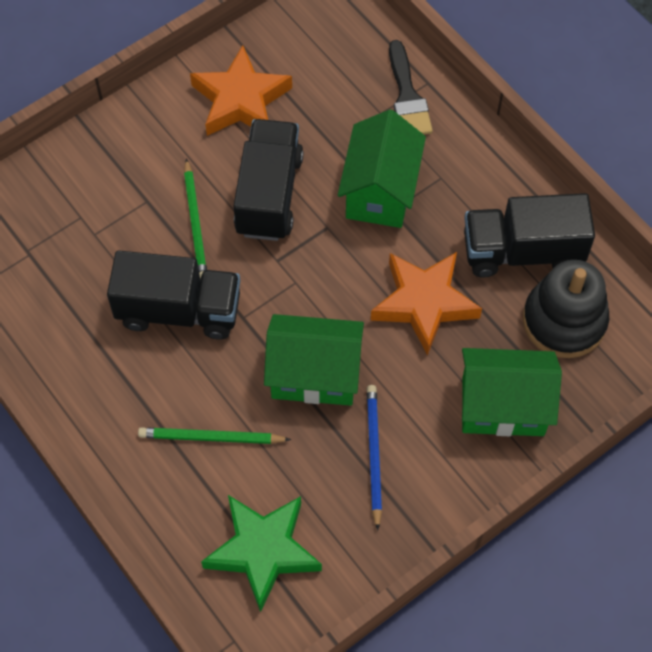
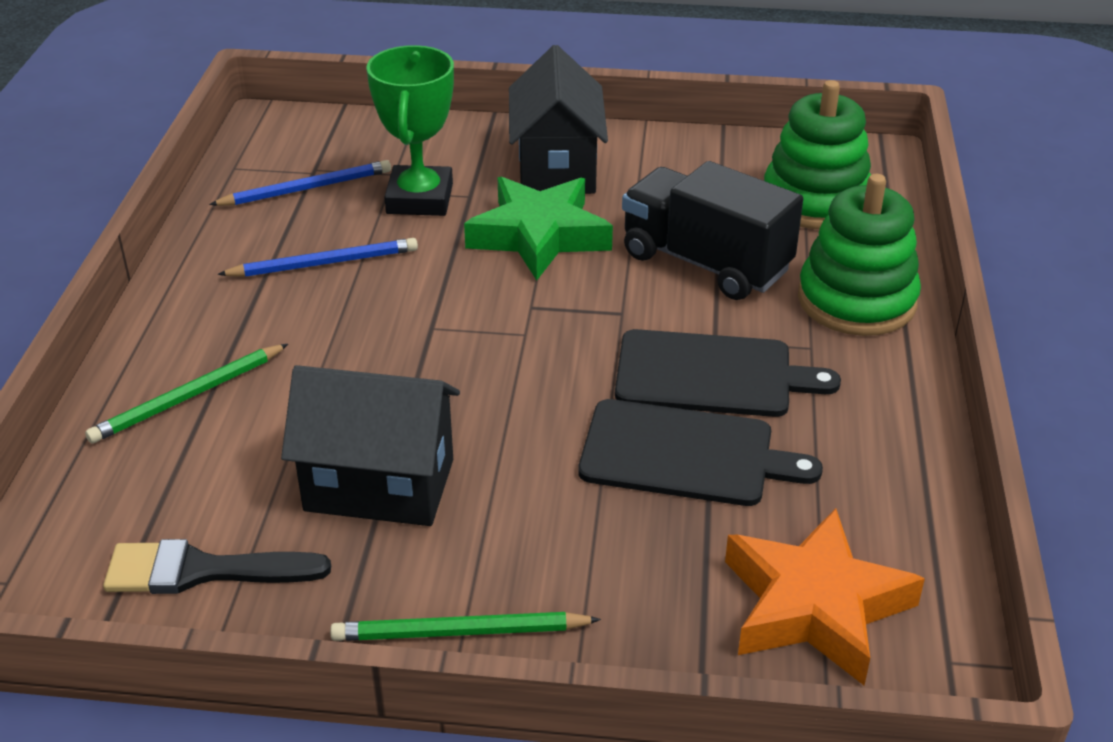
black cutting board: none = 0 -> [578,399,823,506] [615,329,841,417] = 2
black house: none = 0 -> [281,365,460,526] [509,45,608,194] = 2
black stacking toy: [523,260,609,358] = 1 -> none = 0
black truck: [107,250,241,340] [233,119,303,241] [464,193,595,278] = 3 -> [622,161,803,300] = 1
blue pencil: [367,385,382,530] = 1 -> [209,160,391,206] [217,238,418,277] = 2
green house: [264,314,364,406] [338,109,426,228] [462,348,562,436] = 3 -> none = 0
green stacking toy: none = 0 -> [764,80,871,229] [798,174,921,336] = 2
green trophy: none = 0 -> [366,45,454,216] = 1
orange star: [190,45,292,136] [371,252,482,355] = 2 -> [725,508,925,685] = 1

